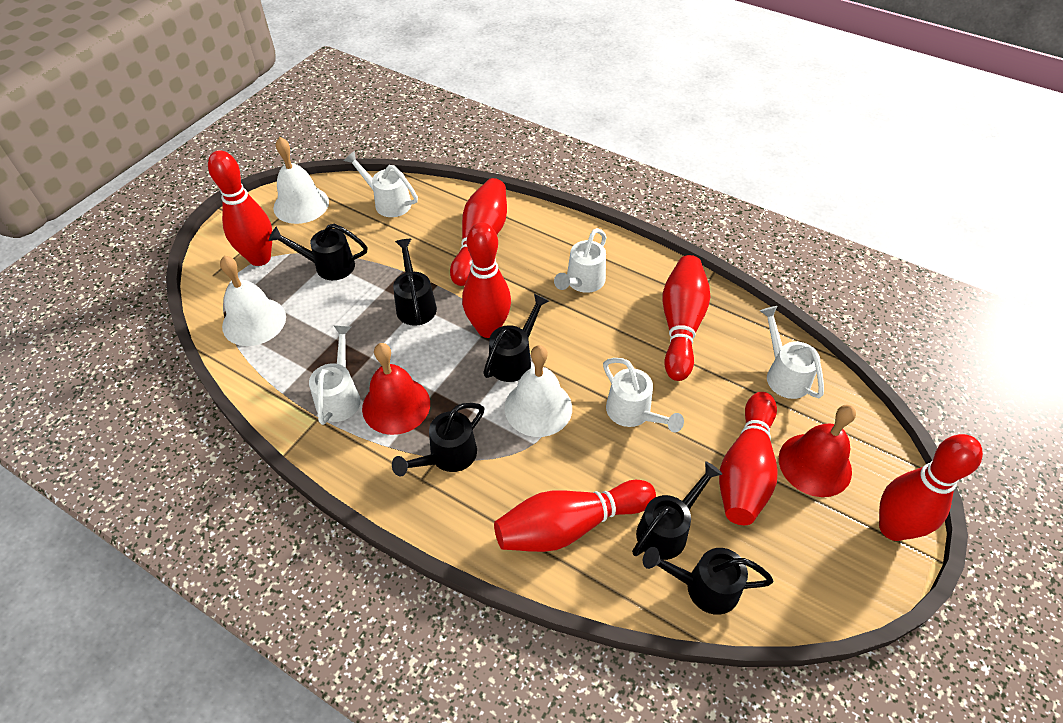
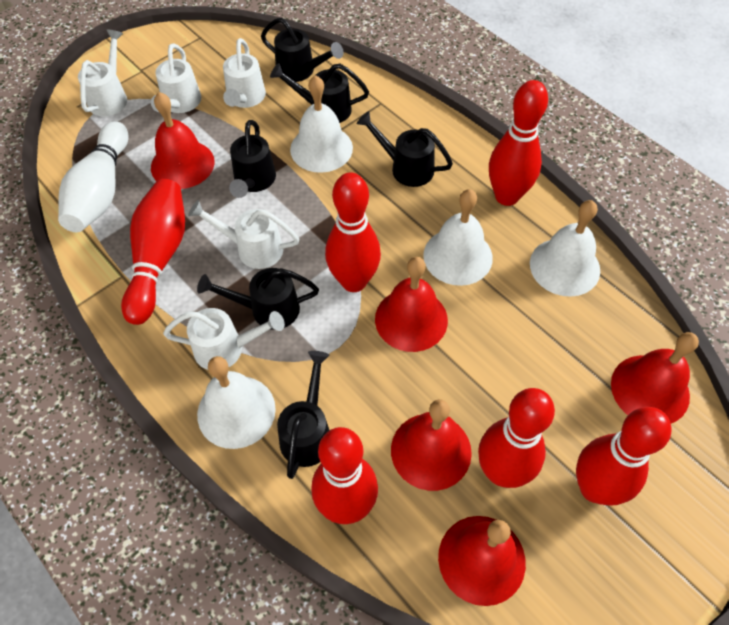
red bell: [362,343,430,435] [779,405,856,497] = 2 -> [151,92,215,189] [375,257,448,352] [391,399,472,491] [438,516,526,606] [611,332,699,423] = 5
red bowling pin: [208,150,272,266] [450,178,507,286] [462,223,511,338] [494,480,656,552] [662,255,710,381] [719,392,778,525] [879,434,983,541] = 7 -> [121,179,185,325] [311,427,378,524] [325,172,381,292] [478,388,555,488] [489,80,548,206] [576,407,672,506] = 6
white bell: [220,256,286,346] [273,137,329,224] [504,345,572,437] = 3 -> [197,356,276,449] [290,75,353,173] [423,189,493,286] [530,200,600,297] = 4
white bowling pin: none = 0 -> [58,121,128,232] = 1

